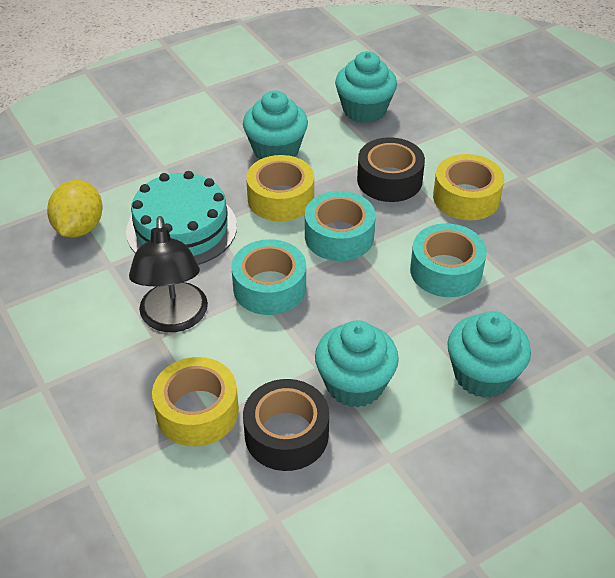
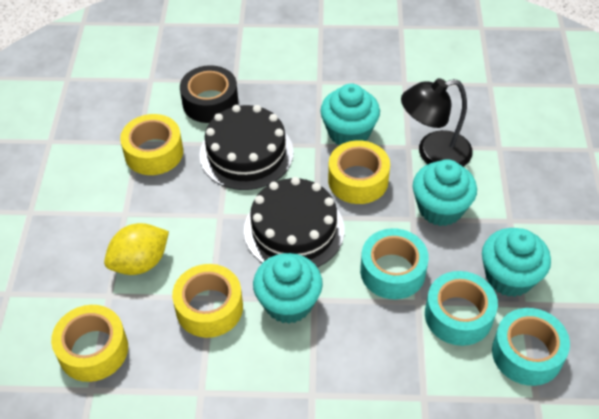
black cake: none = 0 -> [199,105,294,190] [244,177,345,267] = 2
black tape: [243,379,329,471] [357,137,425,202] = 2 -> [180,65,238,123] = 1
turquoise cake: [126,171,237,265] = 1 -> none = 0
yellow tape: [152,357,239,446] [246,155,314,221] [433,154,504,220] = 3 -> [51,305,128,382] [120,114,183,175] [172,264,243,338] [328,140,390,204] = 4

